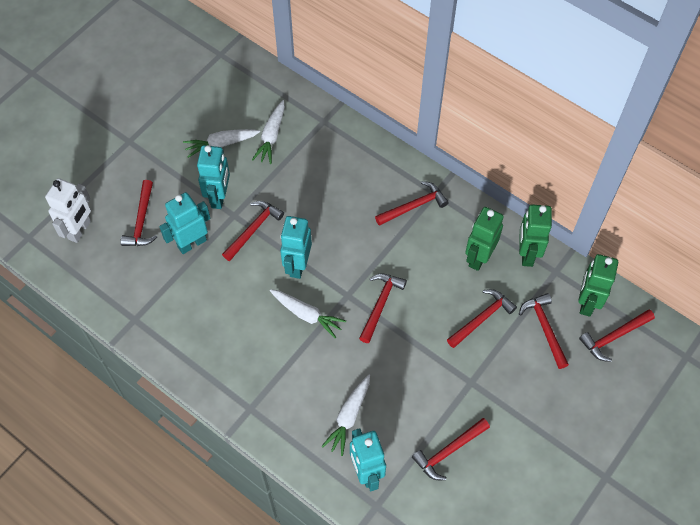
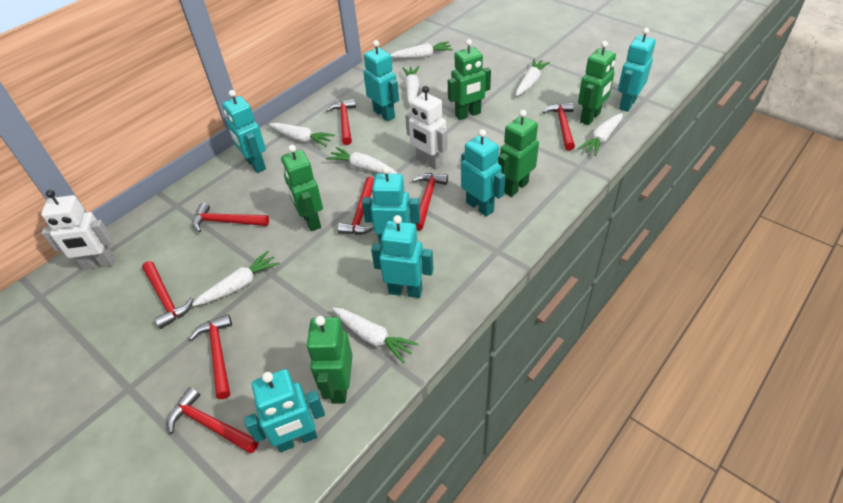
green robot: [465,207,504,271] [519,204,552,267] [578,254,618,317] = 3 -> [281,145,323,231] [306,316,353,404] [448,39,491,120] [498,110,539,197] [578,41,616,125] = 5
turquoise robot: [159,192,210,254] [197,145,230,209] [280,216,312,279] [350,428,386,491] = 4 -> [222,90,266,173] [244,369,325,452] [362,166,420,244] [363,40,399,121] [371,215,434,298] [461,129,505,216] [618,28,656,112] = 7
white carrot: [183,129,260,158] [252,100,285,164] [270,289,346,338] [321,375,370,456] = 4 -> [192,251,280,306] [269,123,335,147] [326,147,398,174] [333,308,418,364] [391,41,453,59] [402,66,419,106] [516,59,550,96] [577,113,623,156] = 8
white robot: [45,178,91,243] = 1 -> [41,190,115,270] [405,86,448,170] = 2

